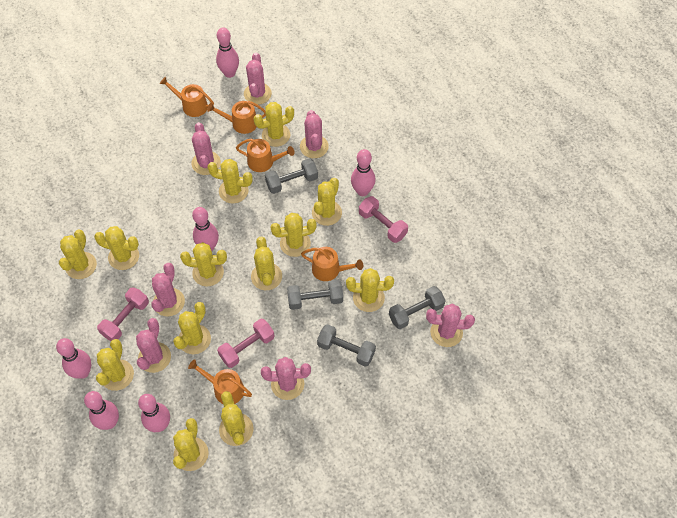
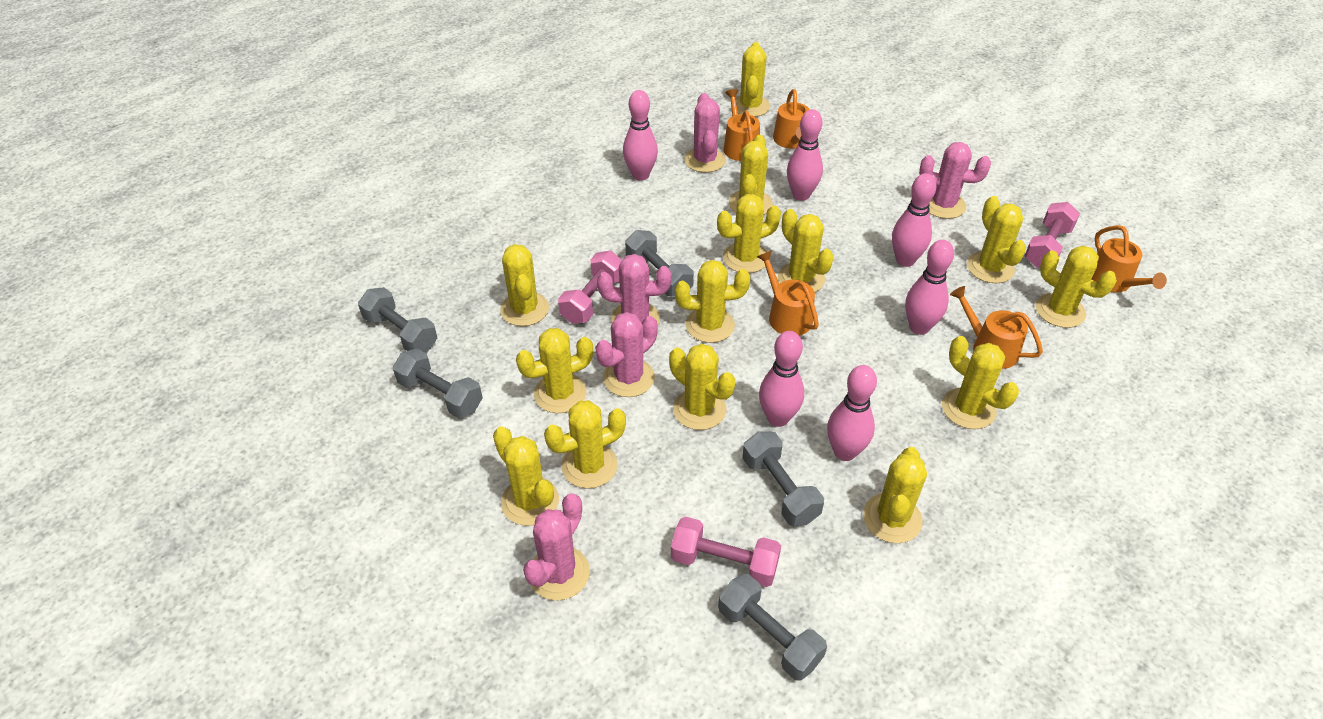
grey dumbbell: [265,158,318,194] [287,280,343,310] [317,324,376,367] [389,286,446,329] = 4 -> [358,287,437,352] [393,348,483,418] [625,230,694,297] [718,574,827,681] [742,431,824,526] = 5
pink cactus: [136,318,171,373] [151,263,185,317] [192,122,221,175] [244,53,272,105] [261,357,311,400] [300,110,329,158] [426,304,475,347] = 7 -> [523,493,590,601] [596,312,658,397] [597,254,672,324] [685,93,726,173] [919,142,991,219] = 5
yellow cactus: [59,229,97,279] [94,226,139,270] [96,339,134,391] [173,302,211,354] [173,418,209,471] [180,242,227,286] [207,159,253,204] [219,391,254,446] [251,237,282,290] [254,102,294,147] [271,213,317,257] [312,178,342,226] [346,268,394,312] = 13 -> [493,426,559,526] [500,244,549,326] [516,328,593,413] [544,400,626,488] [669,344,735,430] [675,260,750,343] [717,194,781,273] [729,135,772,214] [735,42,770,117] [778,209,834,292] [863,447,927,543] [942,336,1019,429] [967,196,1026,283] [1036,246,1117,328] = 14

